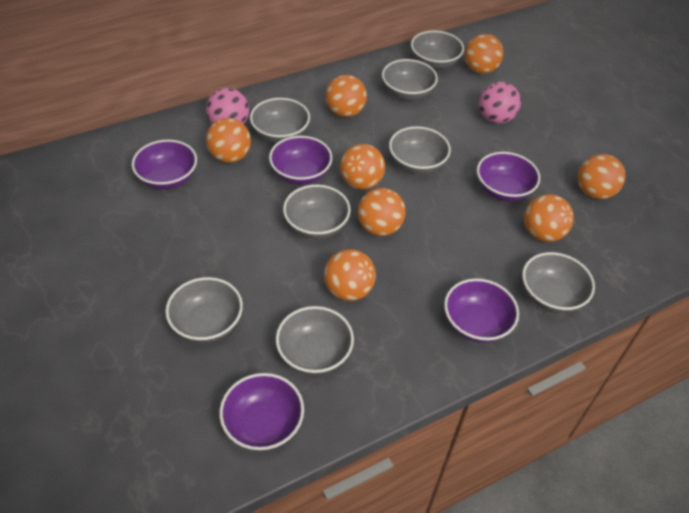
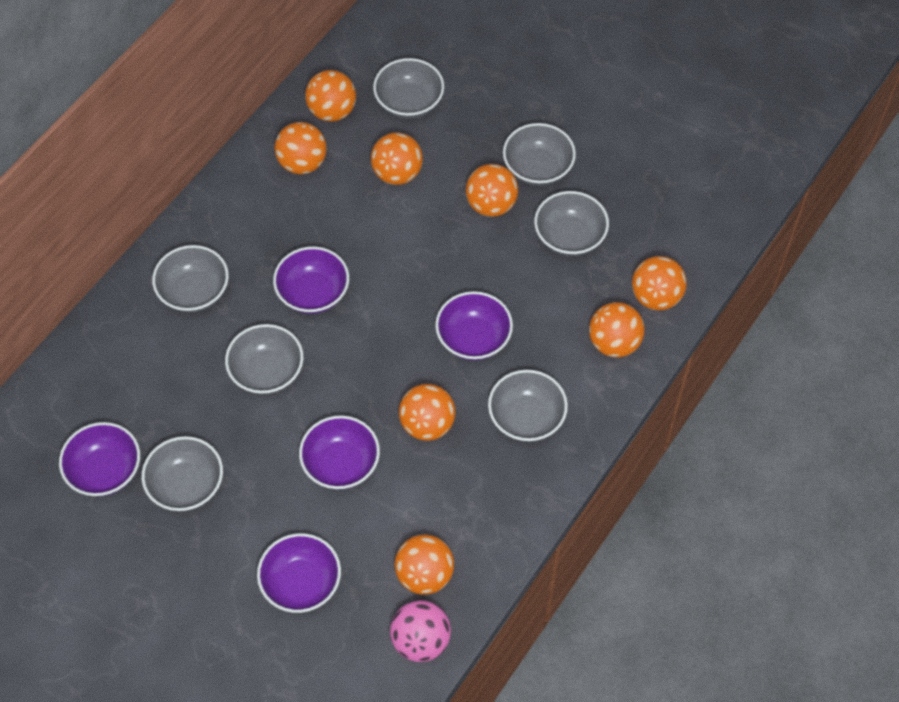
grey bowl: [165,277,243,343] [250,98,310,143] [276,306,354,375] [283,185,351,239] [382,59,438,100] [389,126,451,174] [411,30,464,69] [522,252,595,313] = 8 -> [141,436,223,511] [152,245,229,313] [225,324,303,395] [373,58,444,119] [488,370,568,442] [503,123,576,186] [534,191,609,256] = 7
pink ball: [206,88,249,124] [479,82,521,124] = 2 -> [390,600,451,662] = 1

